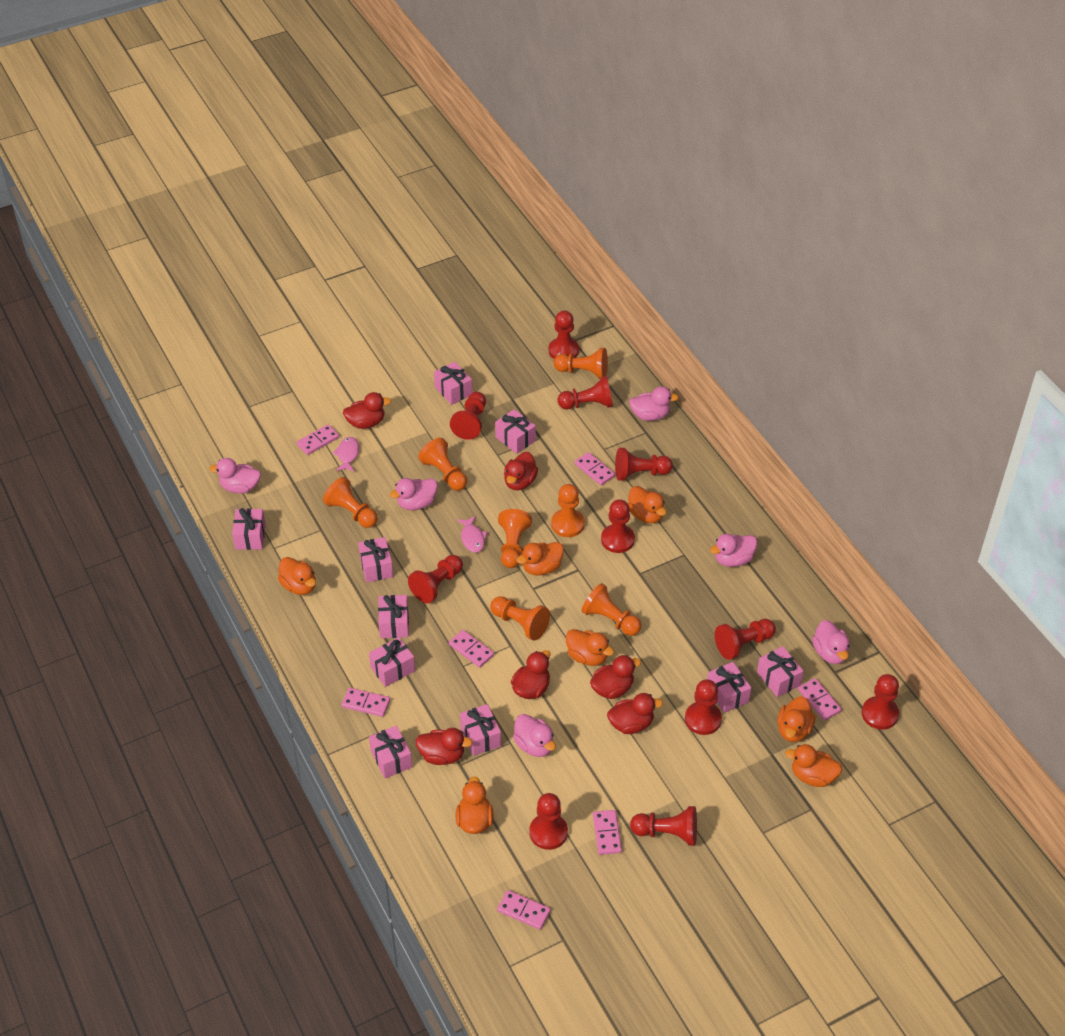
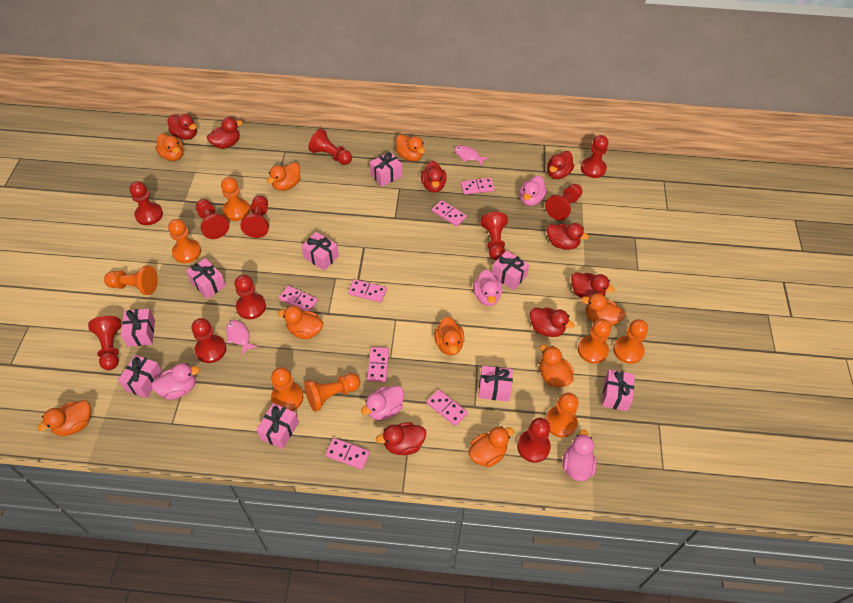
orange duck: [278,557,316,595] [455,776,494,834] [516,542,564,576] [566,629,614,666] [628,486,666,523] [777,696,815,742] [785,744,842,787] = 7 -> [37,400,91,436] [155,133,183,161] [267,162,301,191] [278,305,323,339] [396,134,425,162] [434,317,465,355] [468,426,514,467] [540,344,574,387] [581,293,625,326] = 9
orange pawn: [323,477,378,528] [418,438,467,491] [490,596,550,640] [498,509,532,568] [551,484,585,537] [553,348,608,379] [582,583,641,636] = 7 -> [104,266,158,295] [168,219,201,263] [221,177,250,221] [271,367,303,411] [304,373,360,412] [545,393,579,437] [578,319,611,364] [613,319,648,364] = 8
pink duck: [209,458,261,494] [390,478,438,510] [513,714,556,757] [629,386,679,421] [710,534,757,567] [812,620,850,664] = 6 -> [151,363,200,400] [361,386,404,420] [473,270,502,306] [520,176,547,206] [563,429,596,481] = 5
pink gift: [232,508,266,550] [358,537,393,582] [369,637,415,687] [369,726,412,778] [378,595,409,638] [434,362,472,405] [460,704,501,756] [495,409,536,454] [707,662,751,713] [757,646,804,697] = 10 -> [118,355,163,398] [121,309,155,347] [186,258,226,299] [256,403,299,449] [302,232,339,271] [370,152,402,187] [478,366,513,402] [492,251,529,290] [602,369,635,411] = 9
red duck: [343,392,391,429] [416,728,473,765] [504,452,538,490] [511,650,551,699] [590,655,641,699] [607,693,663,734] = 6 -> [168,114,197,140] [207,117,243,149] [376,422,426,455] [421,161,447,193] [530,307,574,337] [547,151,574,179] [547,223,589,250] [571,272,615,298] = 8

